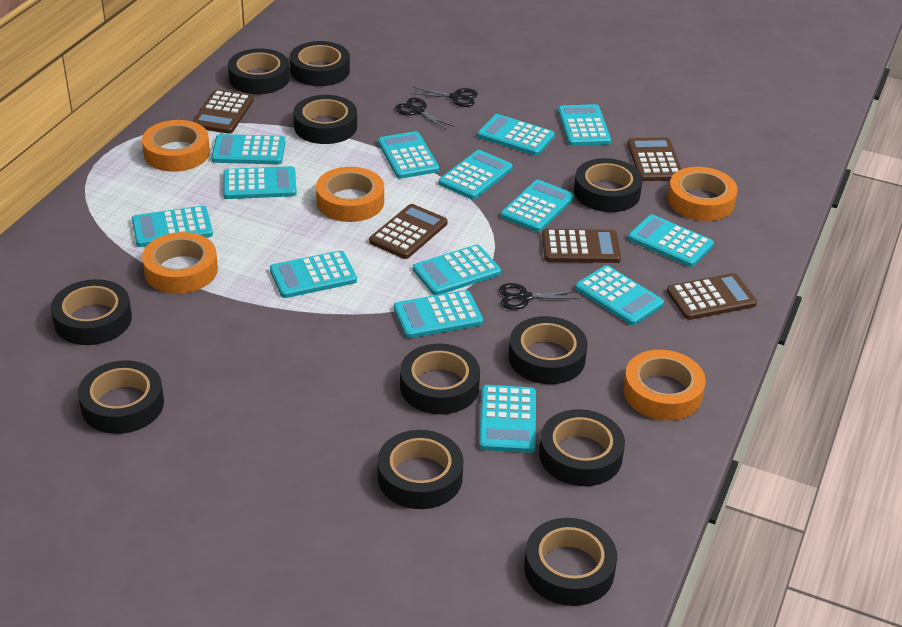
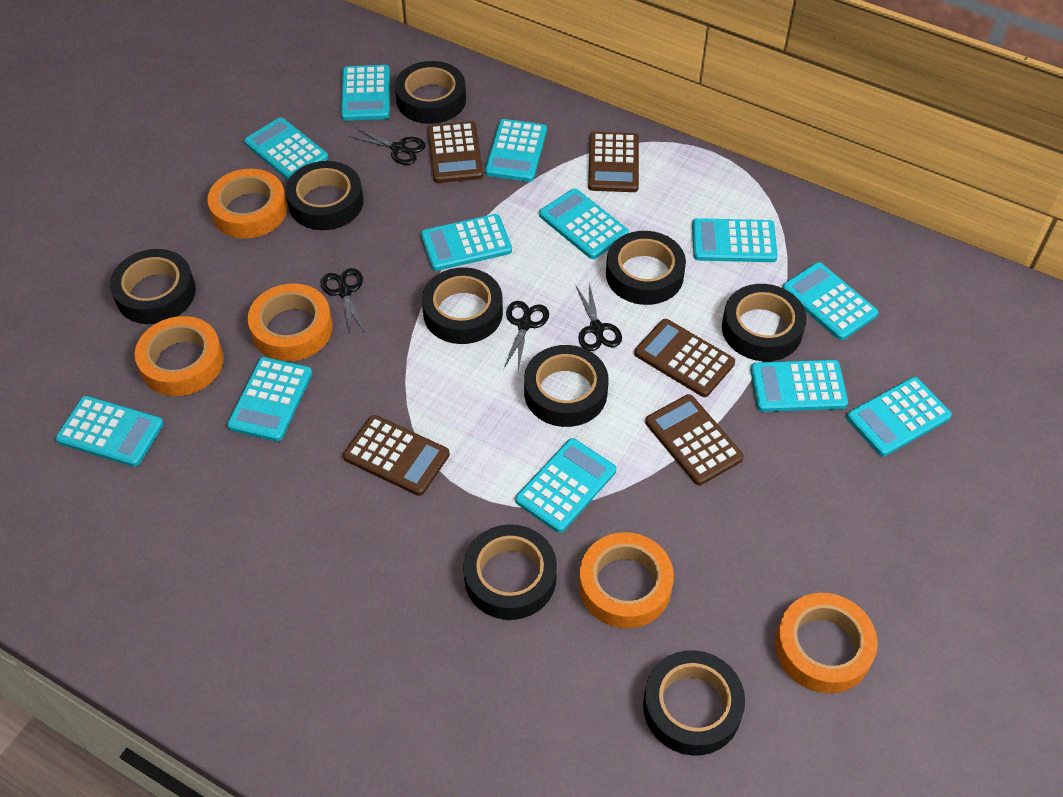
black scissors: [395,98,455,130] [411,87,478,107] [499,283,579,310] = 3 -> [320,268,364,336] [349,128,426,165] [504,301,549,370] [576,283,622,351] = 4
black tape: [51,279,132,345] [78,360,164,434] [228,48,290,94] [290,41,350,86] [293,95,357,144] [378,430,463,509] [400,343,480,415] [508,316,588,384] [524,518,617,606] [539,409,625,486] [574,158,643,212] = 11 -> [110,249,196,324] [285,161,363,230] [395,61,466,124] [422,267,503,344] [463,524,557,620] [524,345,609,427] [606,231,686,305] [643,650,745,756] [722,284,807,361] = 9
turquoise calculator: [132,206,213,247] [211,134,285,164] [223,166,297,199] [270,251,357,298] [378,131,439,179] [394,290,483,338] [413,245,501,295] [439,150,513,199] [477,114,555,156] [479,385,536,453] [501,180,574,232] [558,104,611,146] [575,265,664,325] [628,214,714,267] = 14 -> [55,396,164,467] [227,357,312,442] [244,117,328,180] [341,65,390,121] [421,214,512,271] [485,119,547,182] [515,438,616,533] [539,188,629,259] [692,218,778,262] [750,360,848,412] [782,262,878,340] [847,377,952,456] = 12

